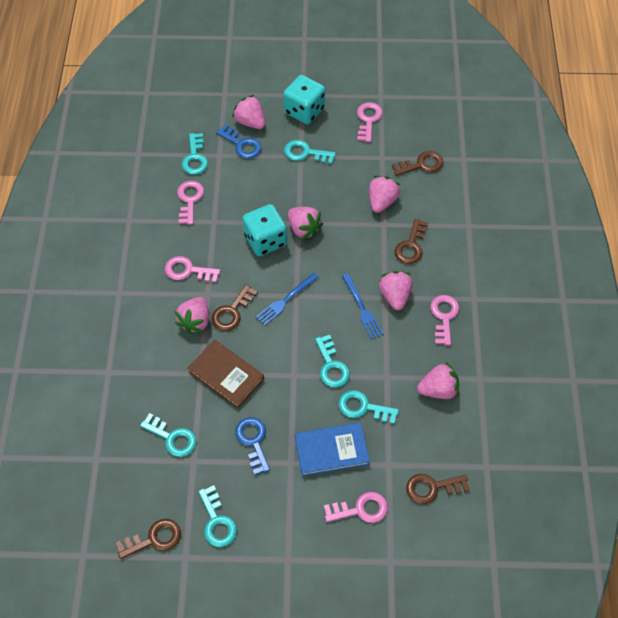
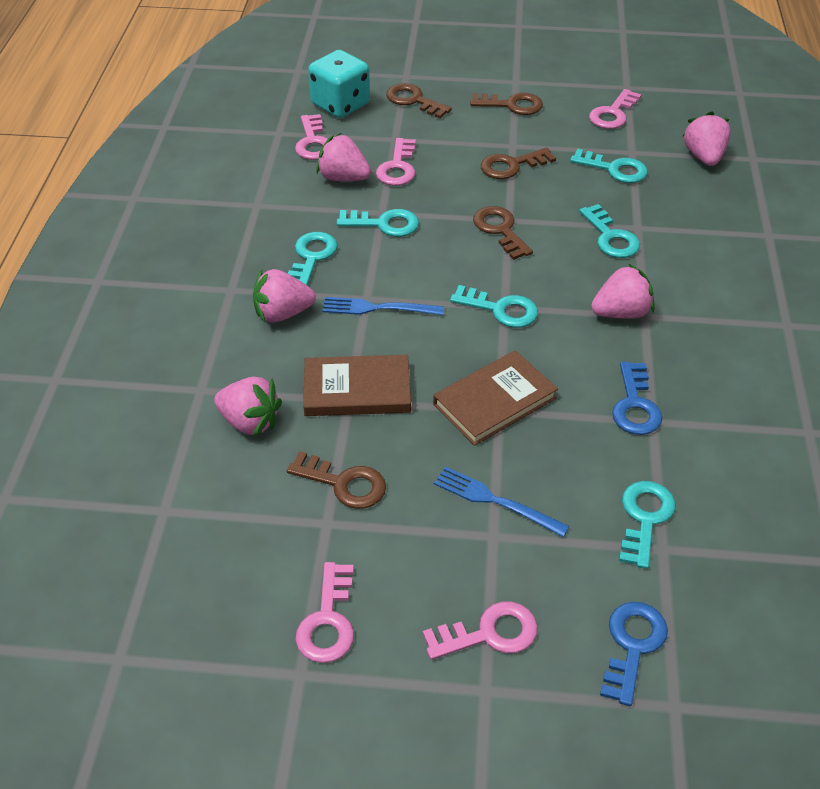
blue book: [295,423,370,477] = 1 -> none = 0
brown book: [188,340,264,408] = 1 -> [303,355,411,416] [433,350,558,446] = 2
pink strawberry: [175,297,209,334] [232,95,265,129] [288,207,323,240] [369,176,401,213] [379,271,413,310] [417,362,459,399] = 6 -> [214,377,282,437] [253,269,316,323] [316,133,371,181] [591,263,655,318] [683,111,731,166] = 5
turquoise dice: [243,204,287,256] [283,75,325,124] = 2 -> [308,50,370,118] = 1

